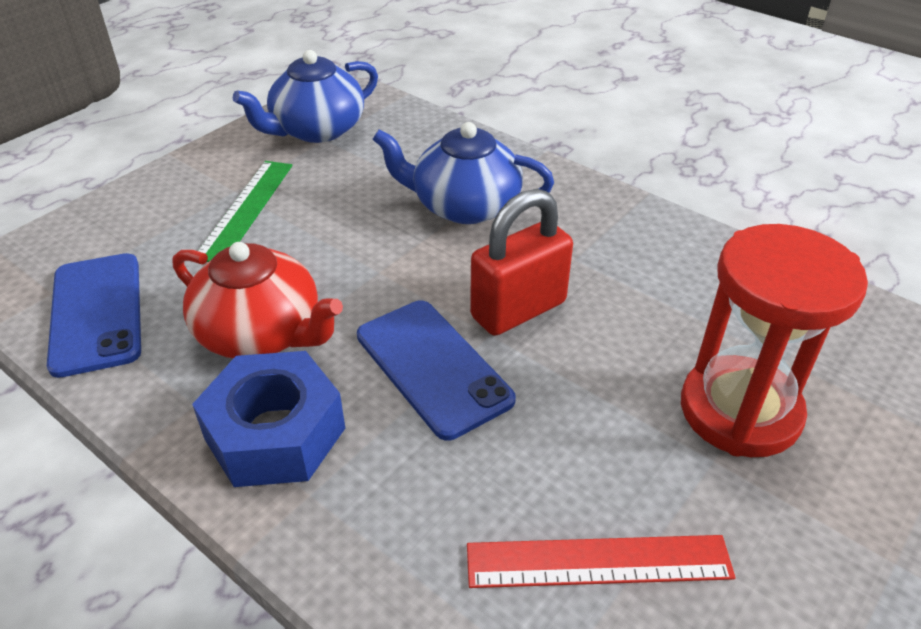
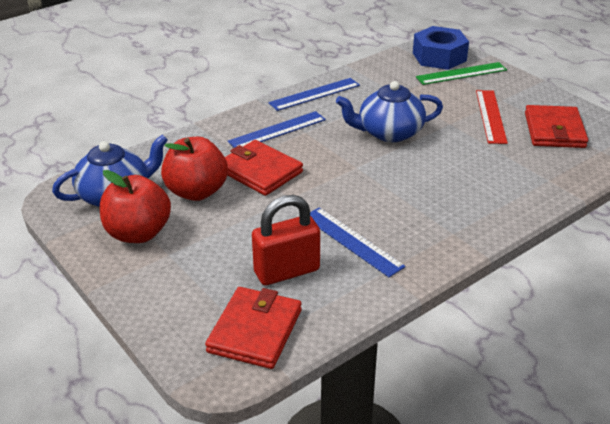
blue phone: [47,253,141,378] [357,300,516,440] = 2 -> none = 0
blue ruler: none = 0 -> [228,111,326,148] [268,78,360,111] [310,207,405,277] = 3
red apple: none = 0 -> [100,170,171,243] [161,137,228,201] = 2
red hourglass: [681,224,868,457] = 1 -> none = 0
red teapot: [173,242,343,358] = 1 -> none = 0
red wallet: none = 0 -> [205,287,302,369] [225,140,303,196] [525,105,588,148] = 3

